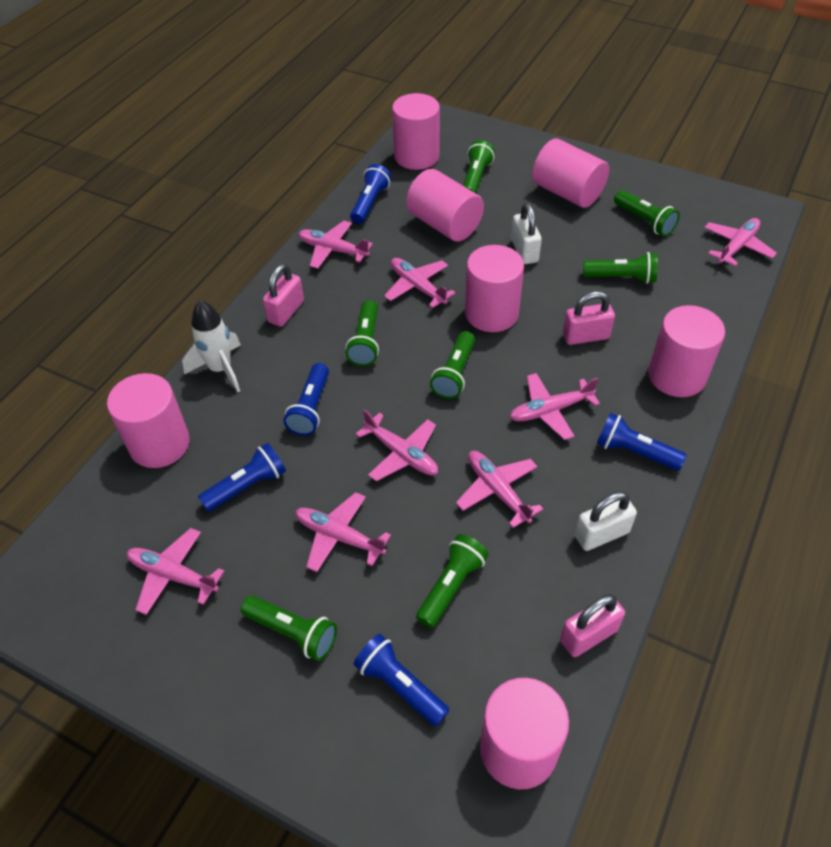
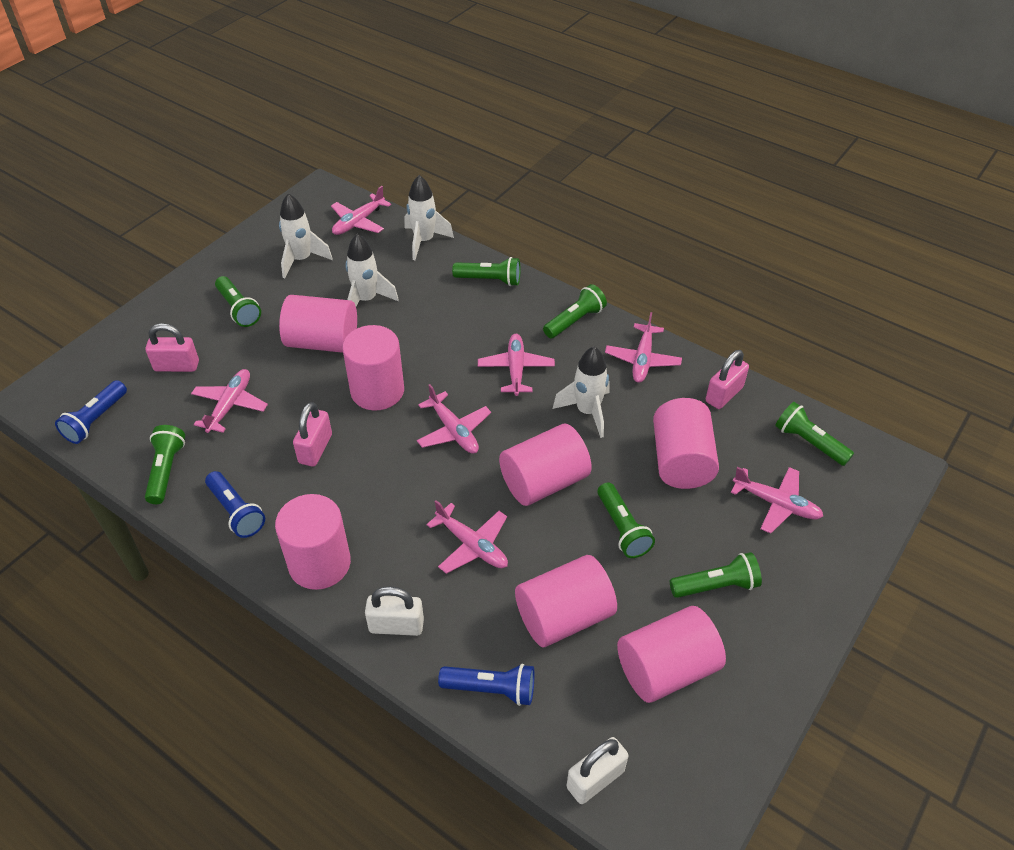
blue flashlight: [198,443,286,512] [283,363,329,436] [350,164,391,224] [354,634,449,726] [597,413,687,470] = 5 -> [55,380,127,444] [205,471,265,538] [438,664,534,706] = 3
pink plane: [127,528,224,615] [295,492,391,572] [298,221,373,269] [356,409,438,482] [384,258,456,308] [456,451,543,528] [510,373,600,440] [704,218,777,266] = 8 -> [191,369,268,433] [331,186,391,235] [417,384,491,454] [426,500,508,574] [478,334,555,396] [605,312,682,383] [731,467,823,533] = 7
white rocket: [182,300,241,392] = 1 -> [279,193,333,278] [345,234,399,306] [404,175,454,260] [553,346,610,438] = 4

